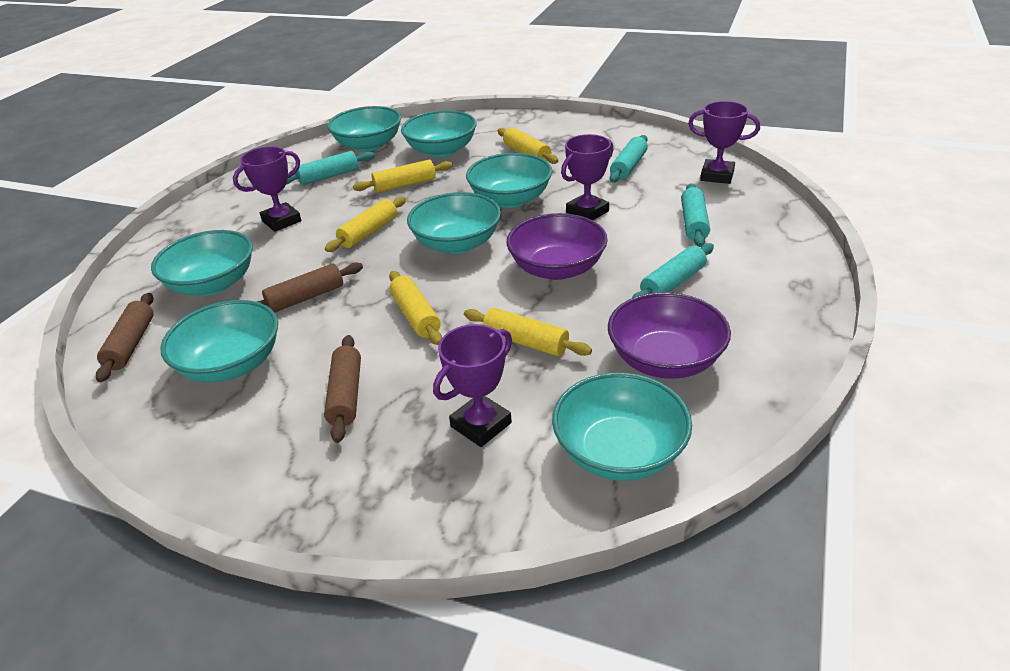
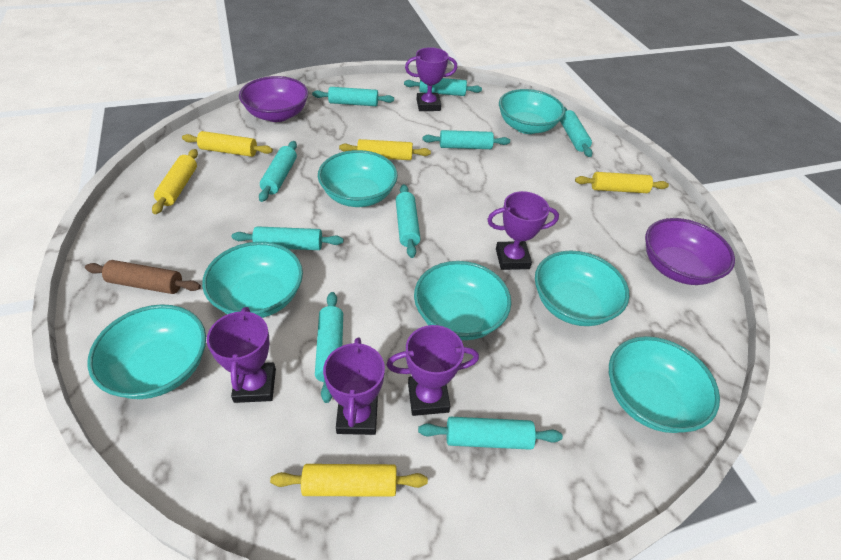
brown rolling pin: [96,293,154,382] [257,263,363,313] [324,335,361,443] = 3 -> [85,260,201,294] = 1
purple trophy: [233,146,302,232] [433,324,512,447] [561,134,614,220] [688,101,760,184] = 4 -> [207,307,276,403] [323,337,385,435] [387,325,479,416] [405,47,457,111] [487,191,559,270] = 5
turquoise rolling pin: [287,151,374,185] [610,135,648,183] [632,243,714,298] [681,184,710,247] = 4 -> [232,226,343,250] [259,141,297,202] [312,87,394,106] [315,292,343,403] [396,184,420,258] [404,78,482,96] [418,417,563,450] [423,130,510,149] [560,107,593,157] = 9

